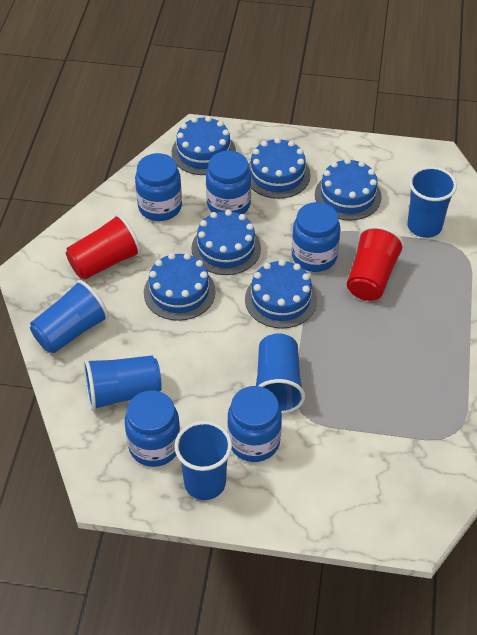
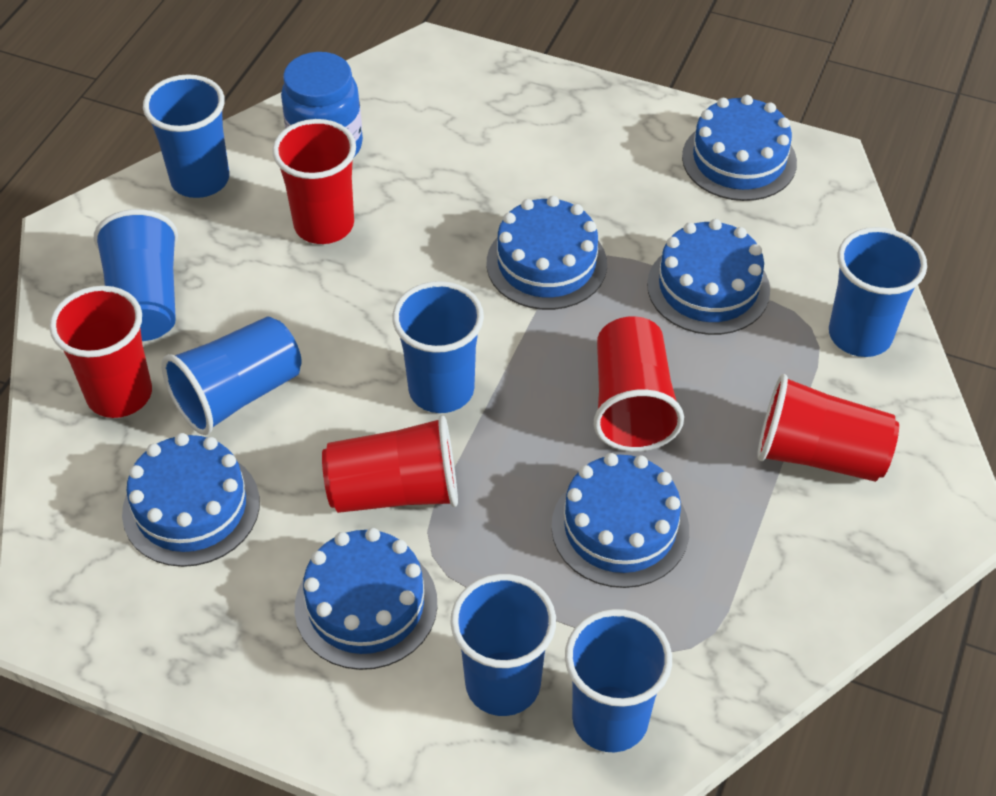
blue cup: [30,280,109,353] [84,355,162,411] [174,421,232,500] [256,333,305,414] [407,166,457,238] = 5 -> [94,209,178,341] [143,74,229,198] [161,317,302,435] [392,281,484,413] [450,574,556,716] [565,609,672,752] [829,227,927,357] = 7
blue jar: [125,391,180,467] [135,153,182,221] [206,151,251,214] [227,386,282,462] [292,202,340,272] = 5 -> [281,52,363,157] = 1
red cup: [66,214,141,280] [347,225,405,301] = 2 -> [49,286,152,418] [272,119,356,244] [322,415,458,513] [594,316,684,452] [757,374,899,482] = 5

